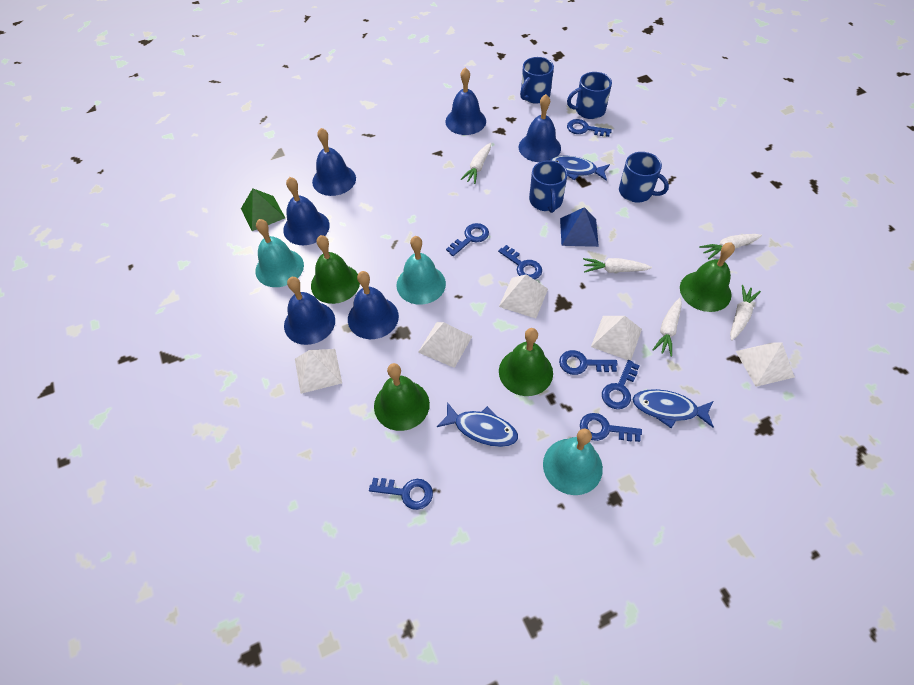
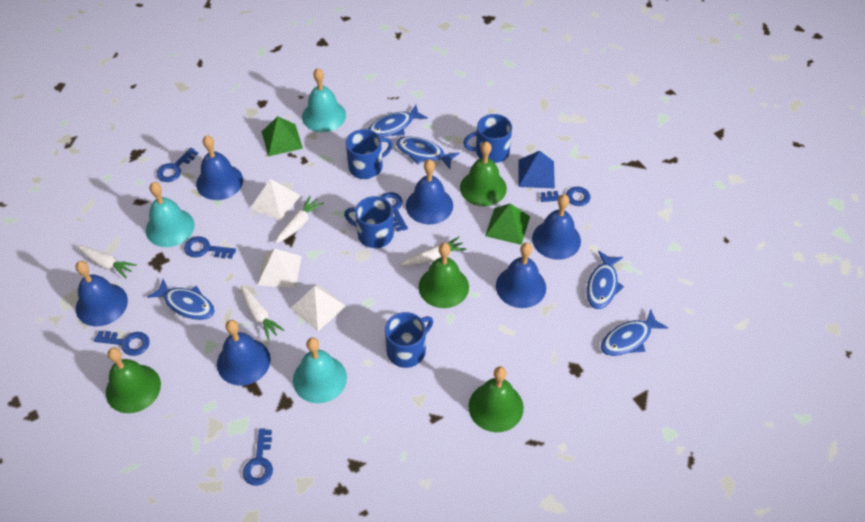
blue fish: [437,402,518,447] [549,156,610,181] [632,389,714,429] = 3 -> [147,279,215,320] [368,105,428,138] [396,136,459,169] [586,251,624,309] [601,309,668,356] = 5
blue key: [369,478,433,510] [446,223,489,256] [498,245,542,280] [559,350,618,375] [567,119,612,137] [580,413,642,442] [602,360,640,409] = 7 -> [94,331,150,356] [157,148,199,182] [184,236,236,259] [243,428,273,486] [380,192,408,232] [540,187,591,206] = 6
green pyramid: [241,189,285,231] = 1 -> [262,116,303,156] [485,204,530,245] = 2
white carrot: [460,143,491,184] [583,258,652,273] [652,298,682,357] [699,234,762,259] [730,285,761,341] = 5 -> [77,246,137,278] [241,286,285,340] [275,196,324,243] [400,237,467,266] = 4
white pyramid: [295,349,342,394] [418,322,472,368] [499,274,548,318] [591,316,642,360] [736,342,795,387] = 5 -> [250,179,300,221] [257,249,302,288] [291,284,346,331] = 3

